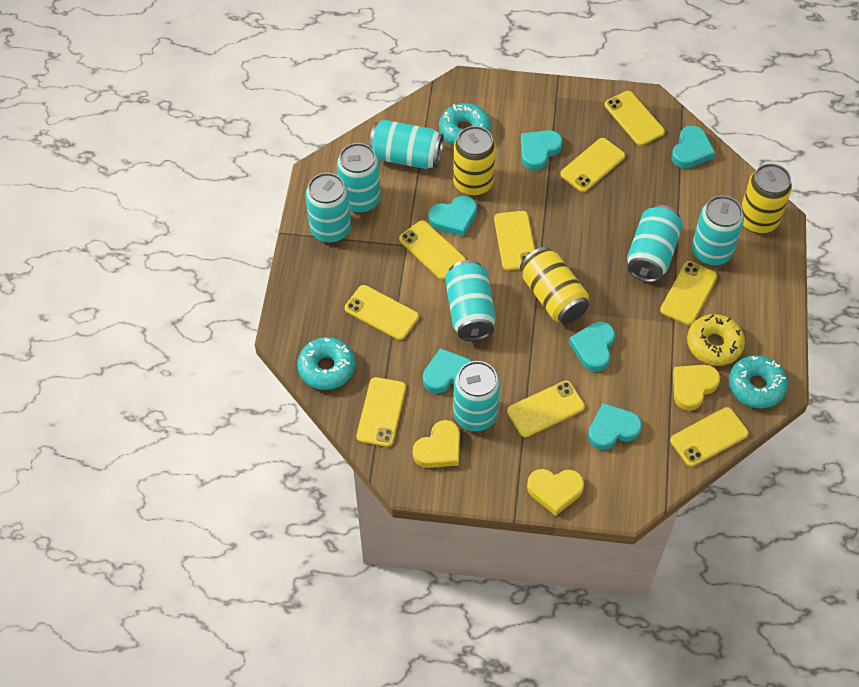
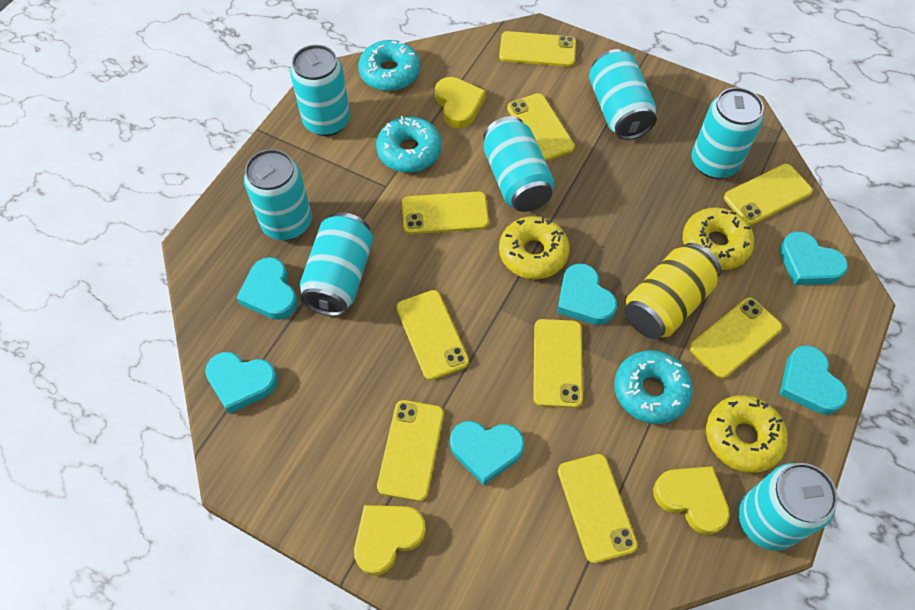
yellow can: [453,126,496,196] [520,247,589,324] [741,163,792,234] = 3 -> [625,243,722,339] = 1
yellow donut: [687,314,745,366] = 1 -> [499,216,570,279] [683,207,754,270] [706,395,788,473] = 3

